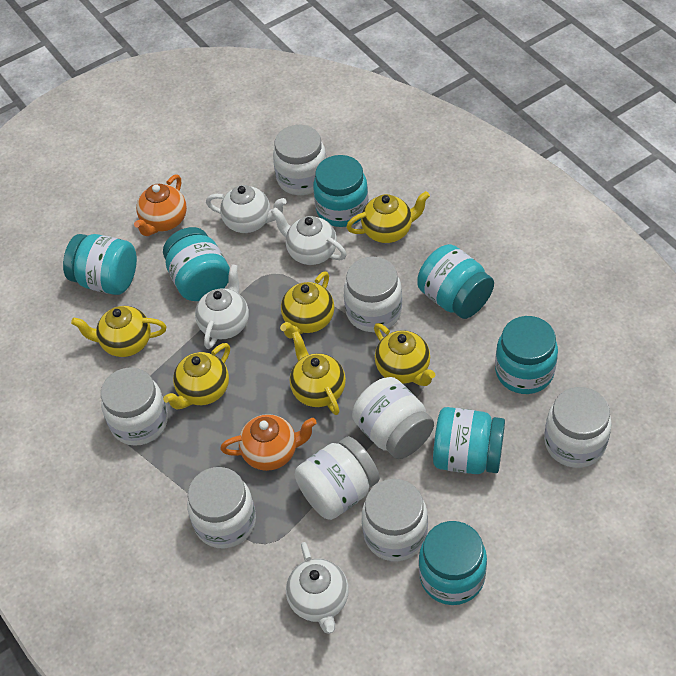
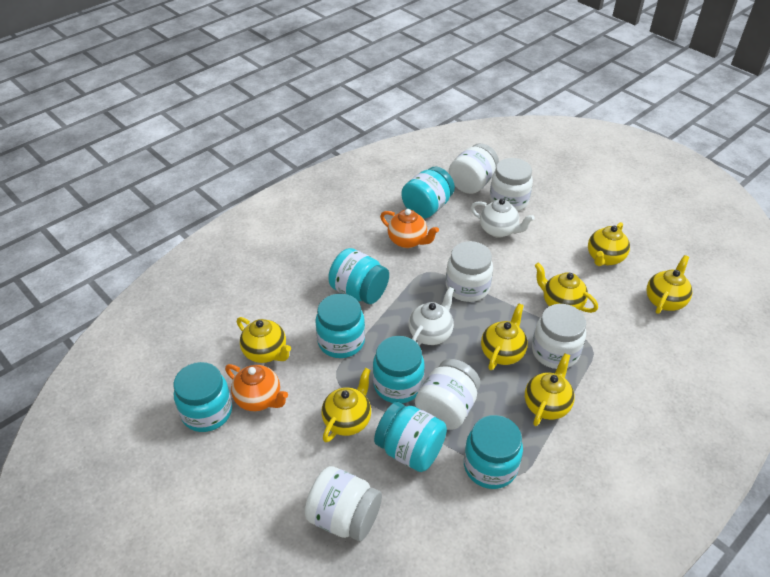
white jar: [101,367,168,446] [187,467,256,549] [273,125,326,195] [295,436,380,520] [344,257,402,332] [352,377,434,459] [362,479,428,561] [544,387,612,468] = 8 -> [304,466,382,542] [415,359,481,430] [446,241,493,302] [449,143,499,194] [490,158,533,211] [532,304,586,369] = 6
white teapot: [195,264,249,349] [206,185,287,233] [271,207,347,265] [286,542,349,634] = 4 -> [409,287,454,346] [471,198,535,238] = 2
yellow teapot: [71,306,167,357] [163,343,230,410] [280,271,334,339] [290,331,346,415] [346,191,430,243] [374,323,435,386] = 6 -> [237,317,291,363] [321,368,371,442] [481,303,528,370] [525,353,575,426] [535,263,598,313] [588,222,630,266] [647,255,692,314] = 7

